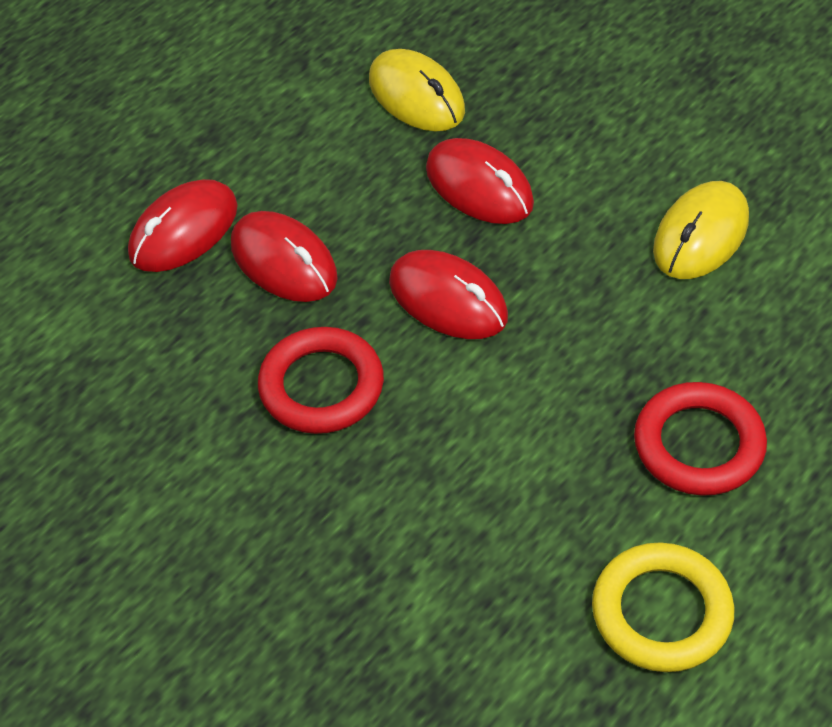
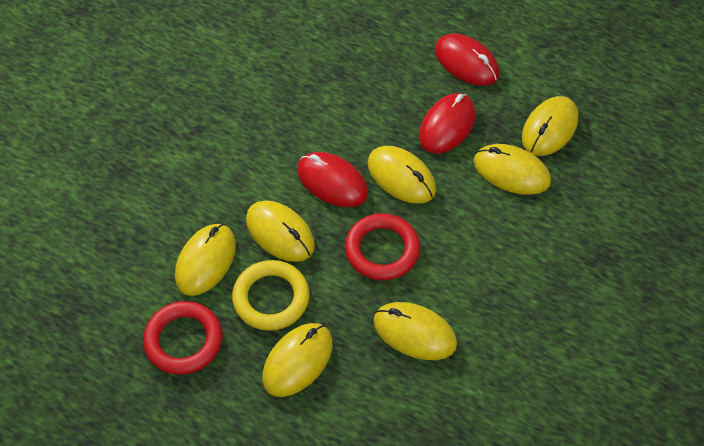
red mouse: [128,179,238,272] [231,211,338,302] [389,250,508,339] [426,138,534,224] = 4 -> [297,152,368,207] [419,93,476,154] [435,34,499,86] = 3
yellow mouse: [369,49,465,132] [653,181,749,279] = 2 -> [175,224,236,296] [246,200,315,262] [262,323,333,397] [367,146,436,204] [373,302,457,360] [474,144,551,195] [522,96,578,156] = 7

